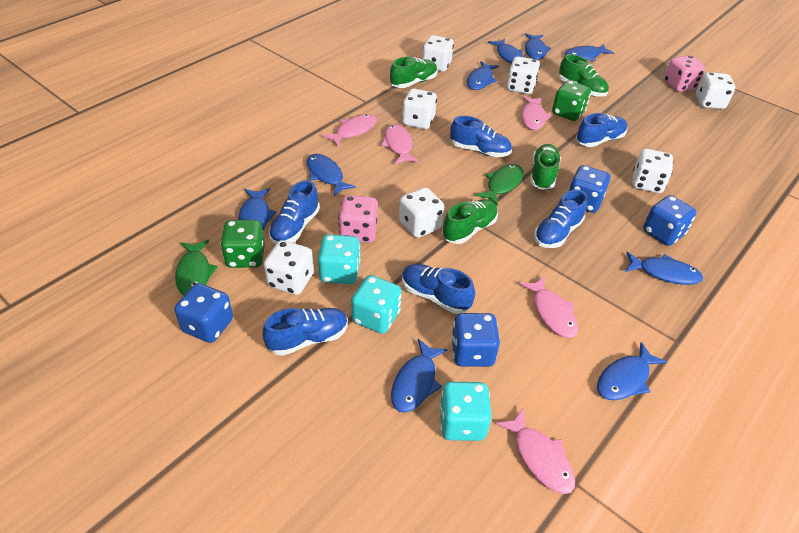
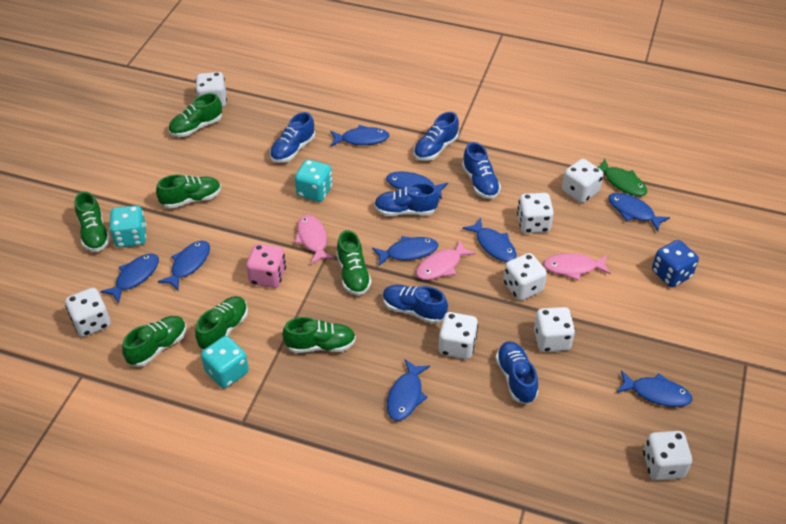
blue dice: [174,283,233,343] [451,313,500,367] [568,165,610,213] [643,195,696,246] = 4 -> [652,240,699,287] = 1
green dice: [220,220,265,268] [552,80,591,121] = 2 -> none = 0
green fish: [175,240,217,295] [476,164,524,206] = 2 -> [597,159,647,196] = 1
green shoe: [390,57,438,88] [442,199,498,244] [530,144,561,190] [559,54,609,97] = 4 -> [75,191,110,252] [122,316,187,367] [156,174,221,209] [168,93,222,137] [195,296,248,350] [282,317,356,353] [336,230,372,295] = 7
pink dice: [338,195,378,243] [664,55,705,92] = 2 -> [246,244,286,288] = 1
pink fish: [322,114,377,147] [381,124,419,164] [496,409,575,494] [519,276,578,338] [521,96,551,130] = 5 -> [295,215,334,264] [416,240,476,280] [543,253,611,281] = 3
white dice: [264,240,314,295] [399,187,444,238] [402,88,437,129] [422,35,454,72] [507,56,540,94] [632,149,673,193] [696,72,735,109] = 7 -> [65,288,111,337] [195,72,227,107] [438,312,478,359] [503,253,547,301] [517,193,554,233] [534,307,575,352] [562,159,603,203] [643,431,692,480] = 8

